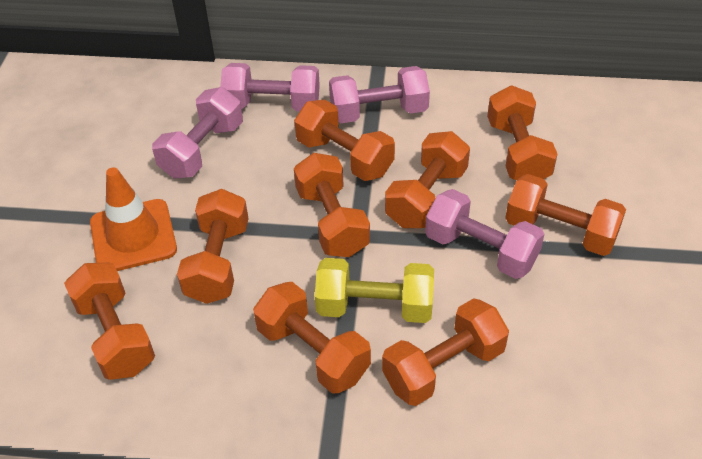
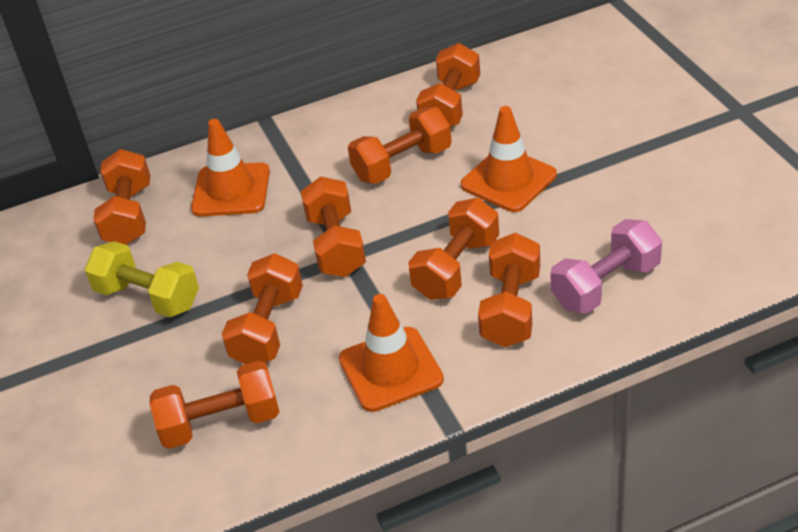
orange dumbbell: [64,262,155,380] [177,189,249,304] [253,282,371,393] [294,99,395,181] [294,153,370,257] [382,298,509,406] [385,131,470,228] [487,85,557,180] [505,174,626,256] = 9 -> [93,149,150,245] [150,361,280,449] [222,253,303,364] [300,177,366,277] [348,107,452,184] [408,198,499,300] [416,43,480,127] [478,233,540,347] = 8
orange traffic cone: [90,167,177,271] = 1 -> [191,119,270,217] [339,294,444,412] [460,106,557,212] = 3
pink dumbbell: [152,87,243,179] [220,63,320,111] [329,66,430,123] [425,189,544,279] = 4 -> [551,219,662,314] = 1

